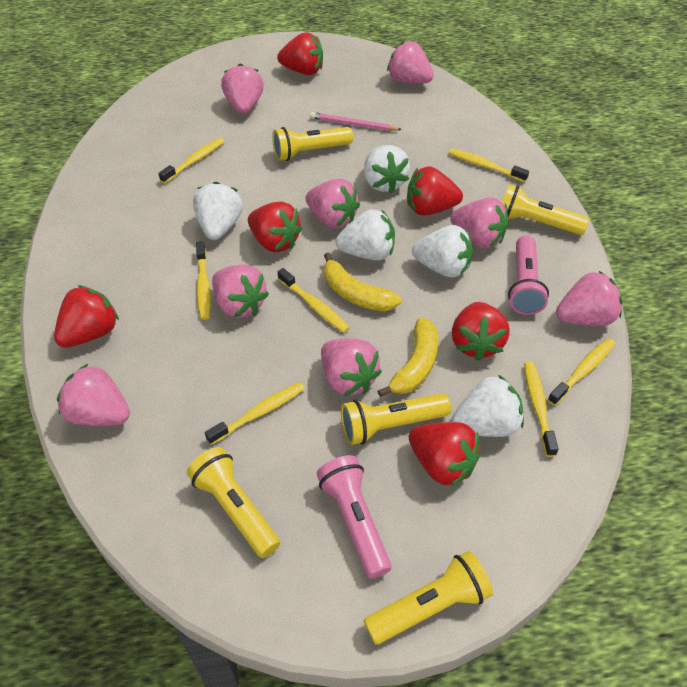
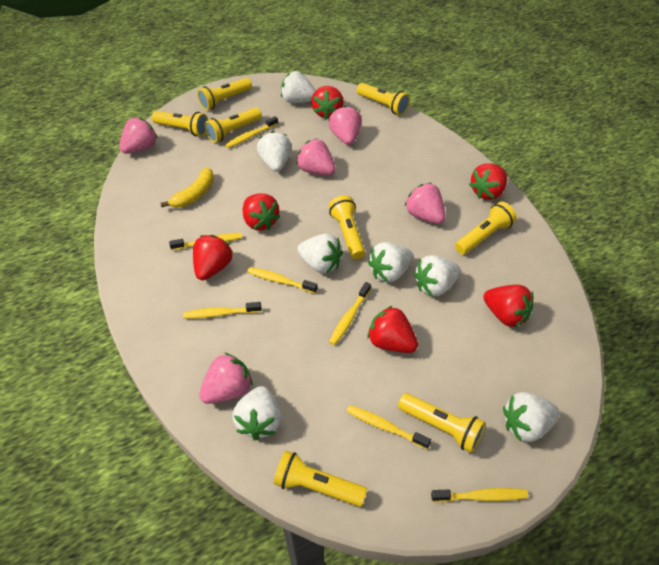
pink flashlight: [317,455,391,579] [508,235,549,315] = 2 -> none = 0
pink pencil: [310,112,402,131] = 1 -> none = 0
pink strawberry: [57,364,130,426] [212,264,269,318] [221,63,264,114] [306,179,360,229] [321,338,382,396] [387,41,434,84] [450,197,508,249] [556,271,623,326] = 8 -> [119,117,158,154] [199,352,253,404] [296,139,336,175] [328,106,362,145] [405,183,446,224] = 5
white strawberry: [193,182,243,240] [336,209,395,260] [364,145,410,193] [412,225,473,277] [451,375,524,437] = 5 -> [232,386,281,440] [257,131,292,172] [281,71,316,103] [297,234,343,274] [368,242,413,282] [414,255,461,296] [503,392,560,442] = 7
yellow banana: [324,252,401,311] [378,317,438,397] = 2 -> [161,167,214,208] = 1
yellow flashlight: [187,447,280,558] [272,127,353,161] [341,393,451,445] [364,551,493,644] [502,184,589,235] = 5 -> [152,111,208,136] [197,78,252,110] [205,107,262,143] [274,451,367,507] [329,195,365,260] [357,83,410,115] [398,393,486,453] [455,202,517,255] = 8

